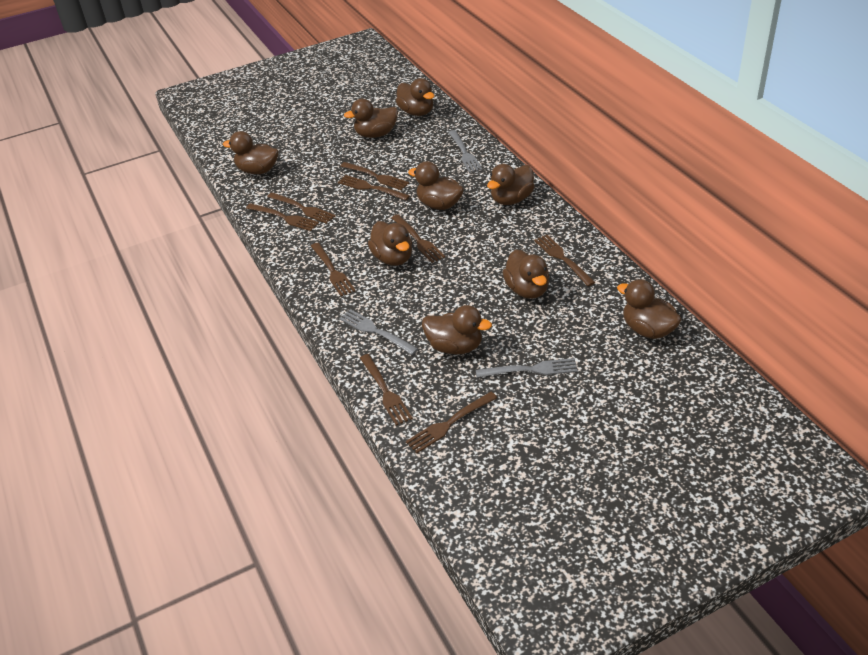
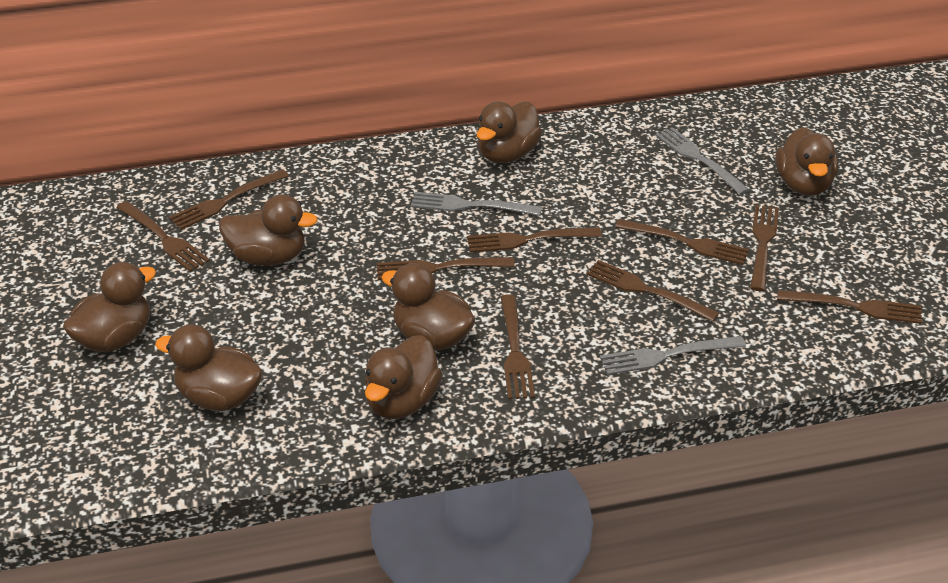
brown duck: [223,131,279,174] [344,99,398,138] [368,221,412,266] [396,78,434,116] [408,161,464,210] [422,305,492,355] [487,164,535,205] [503,250,549,299] [617,279,682,339] = 9 -> [63,262,156,352] [155,324,263,411] [219,194,318,266] [365,335,442,419] [381,263,475,351] [476,101,542,163] [775,127,838,196] = 7

